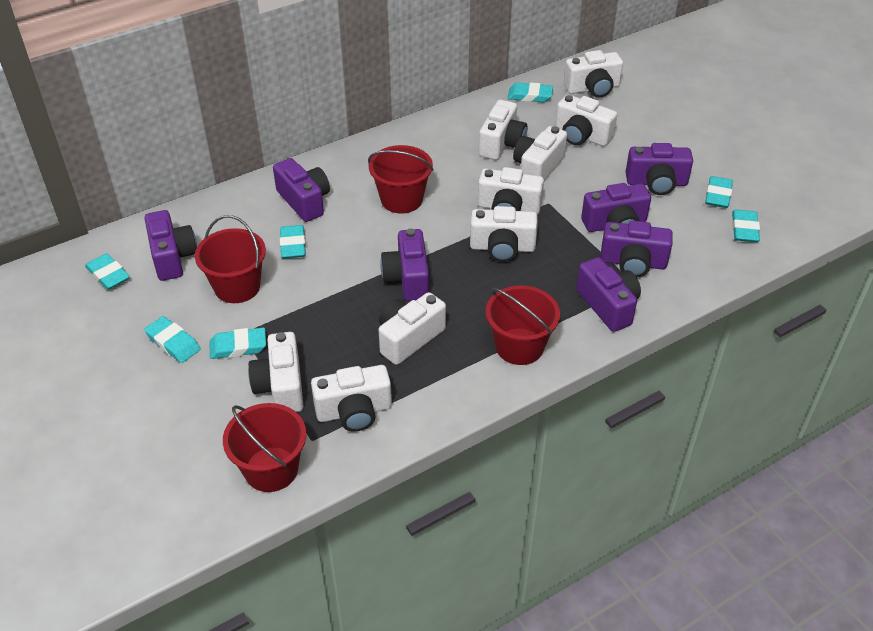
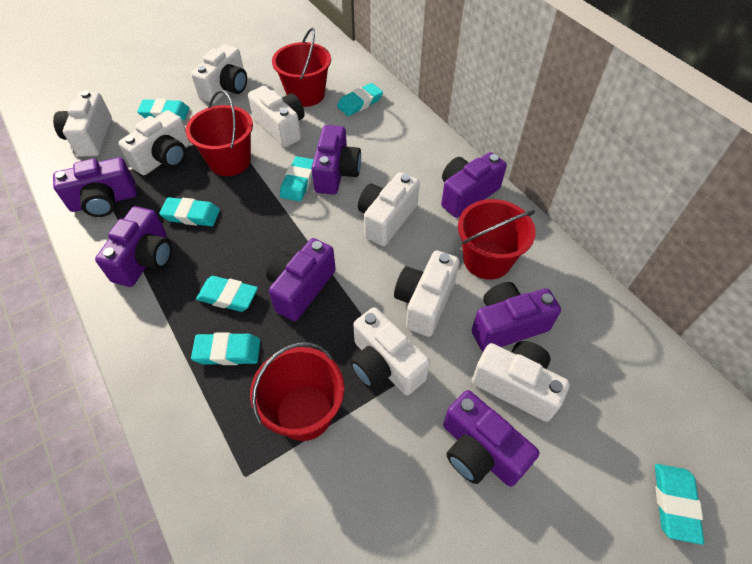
white camera: [248,332,303,412] [311,365,392,432] [379,292,446,365] [470,206,538,262] [478,167,544,215] [479,100,527,160] [513,126,567,181] [555,94,617,146] [564,50,623,98] = 9 -> [53,91,112,157] [119,110,190,175] [191,44,247,104] [248,86,305,147] [350,307,430,395] [358,172,420,246] [394,250,459,337] [472,341,570,422] = 8

